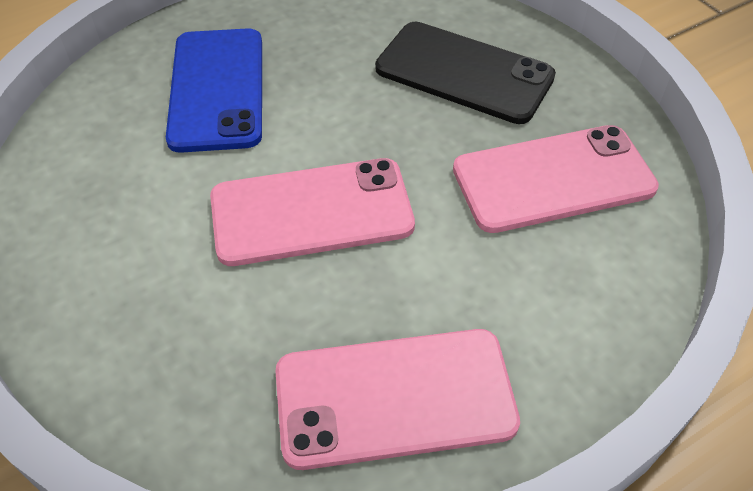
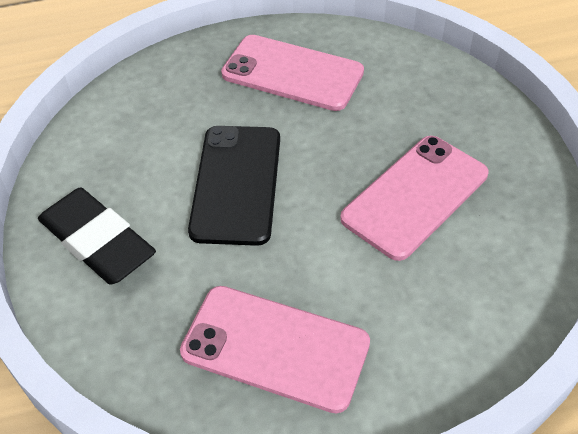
black eraser: none = 0 -> [38,187,156,285] = 1
blue phone: [166,28,262,153] = 1 -> none = 0

